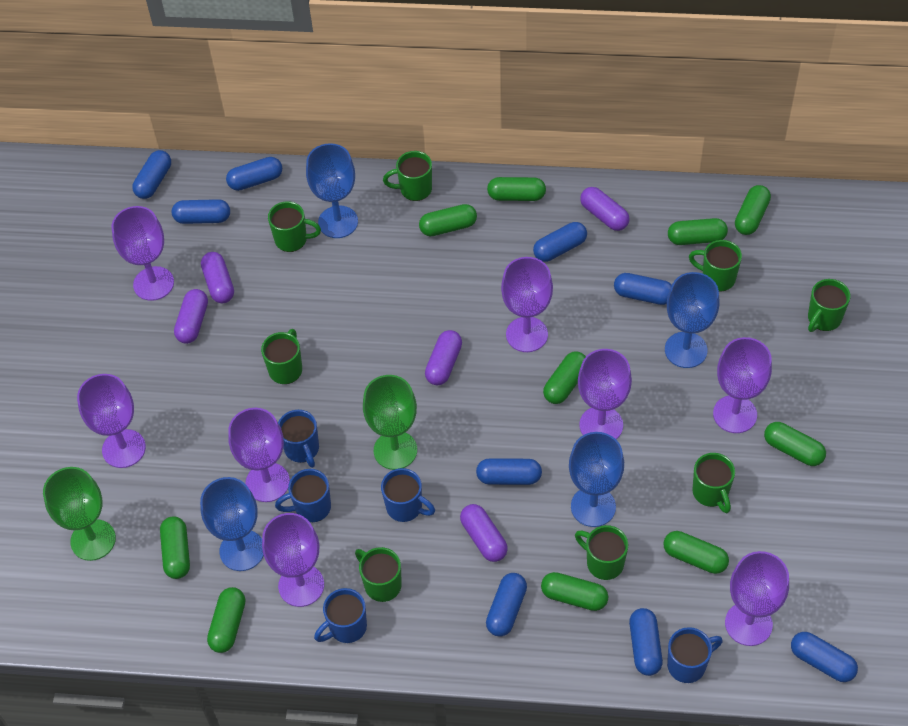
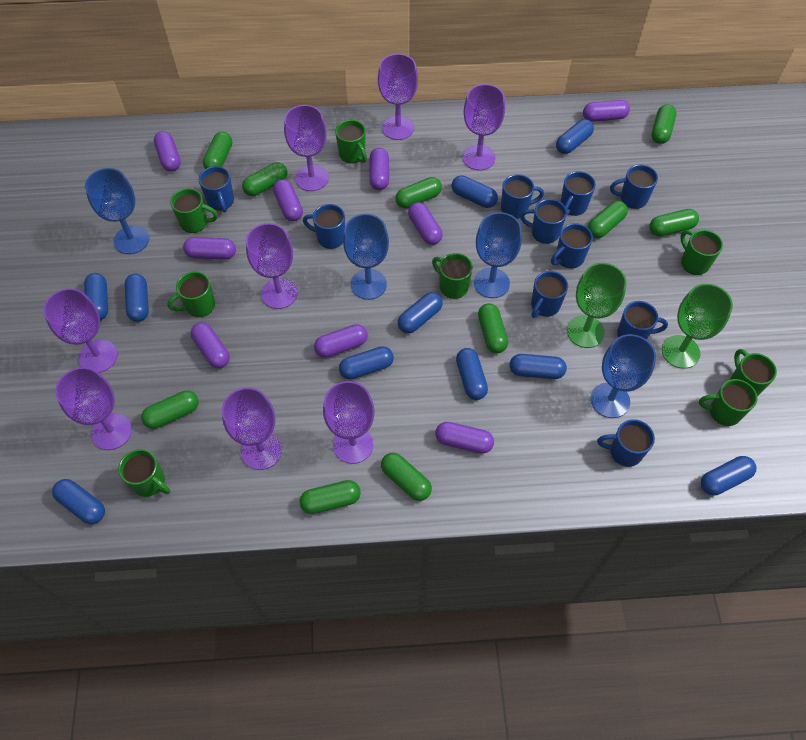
blue capsule: [132,150,171,199] [172,199,230,224] [226,157,282,191] [476,458,542,485] [486,573,527,637] [533,222,587,262] [614,273,672,305] [629,608,663,676] [791,632,858,682] = 9 -> [52,479,105,524] [84,273,108,321] [124,274,149,322] [339,346,394,379] [398,292,443,333] [452,175,498,208] [456,348,488,400] [510,354,567,379] [556,119,594,154] [701,456,756,496] = 10
blue mug: [275,469,331,522] [278,410,319,468] [314,588,367,643] [381,468,435,522] [667,627,723,683] = 5 -> [199,166,234,213] [303,204,345,249] [501,174,544,219] [520,199,567,244] [531,271,568,318] [551,223,593,269] [561,171,596,216] [597,419,655,467] [610,164,658,209] [617,301,668,340] = 10
purple capsule: [174,289,208,344] [201,252,234,303] [425,330,462,385] [460,504,508,562] [580,187,629,231] = 5 -> [154,131,181,171] [183,237,236,259] [191,322,230,368] [273,179,303,221] [314,324,368,358] [369,148,389,190] [408,202,443,245] [435,422,494,454] [583,100,630,122] = 9

